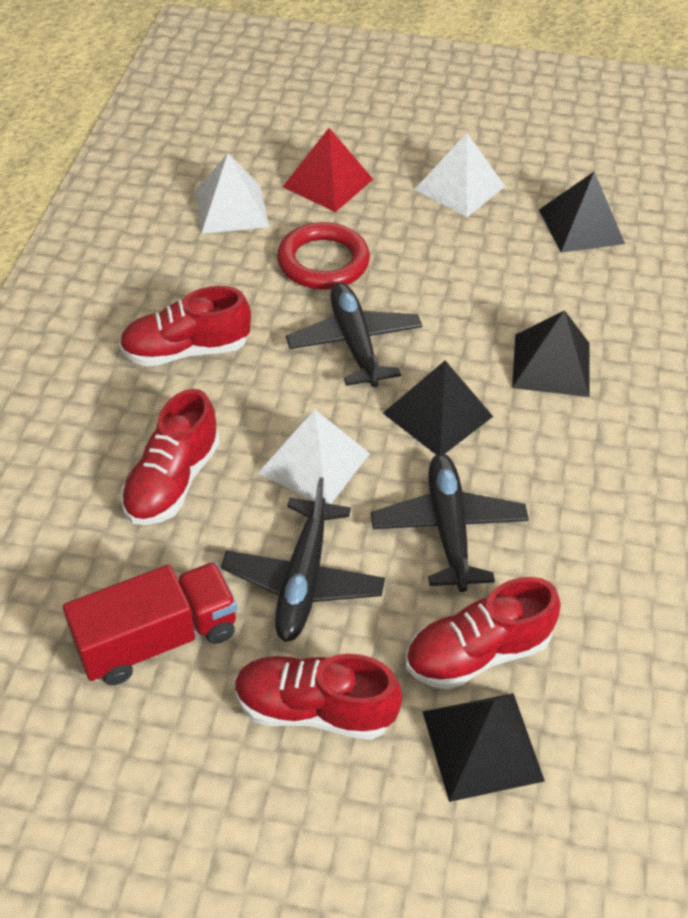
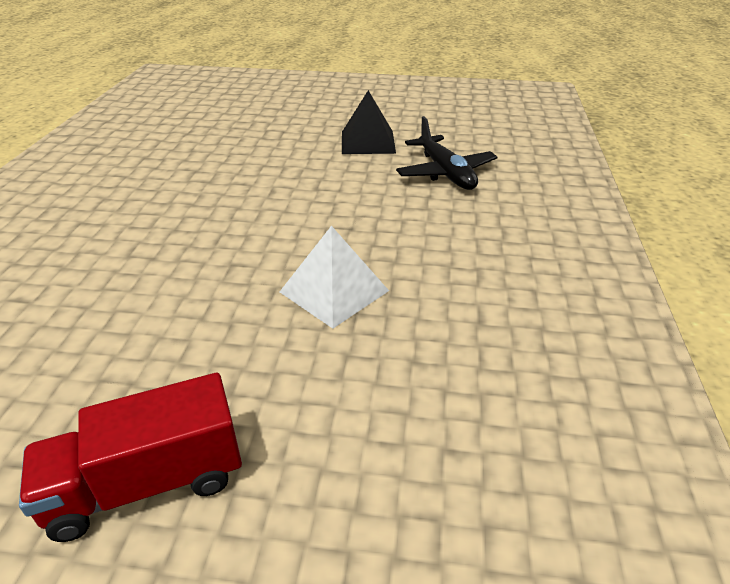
black plane: [221,477,385,642] [286,283,422,388] [371,454,529,592] = 3 -> [396,116,498,190] = 1
black pyramid: [383,361,493,455] [422,693,545,802] [512,310,589,397] [539,172,625,253] = 4 -> [342,90,396,154] = 1
red pyramid: [283,128,373,212] = 1 -> none = 0
red ring: [277,222,370,290] = 1 -> none = 0
red shoe: [119,286,251,367] [121,389,220,525] [235,654,402,740] [406,577,560,690] = 4 -> none = 0
white pyramid: [195,153,269,234] [258,409,370,504] [414,133,505,217] = 3 -> [280,226,389,329] = 1

